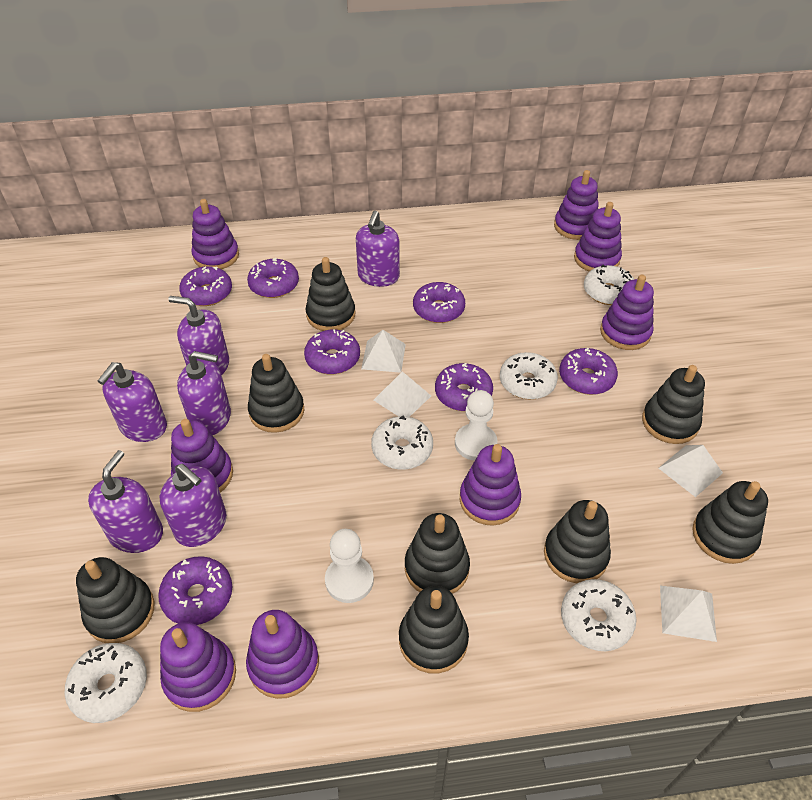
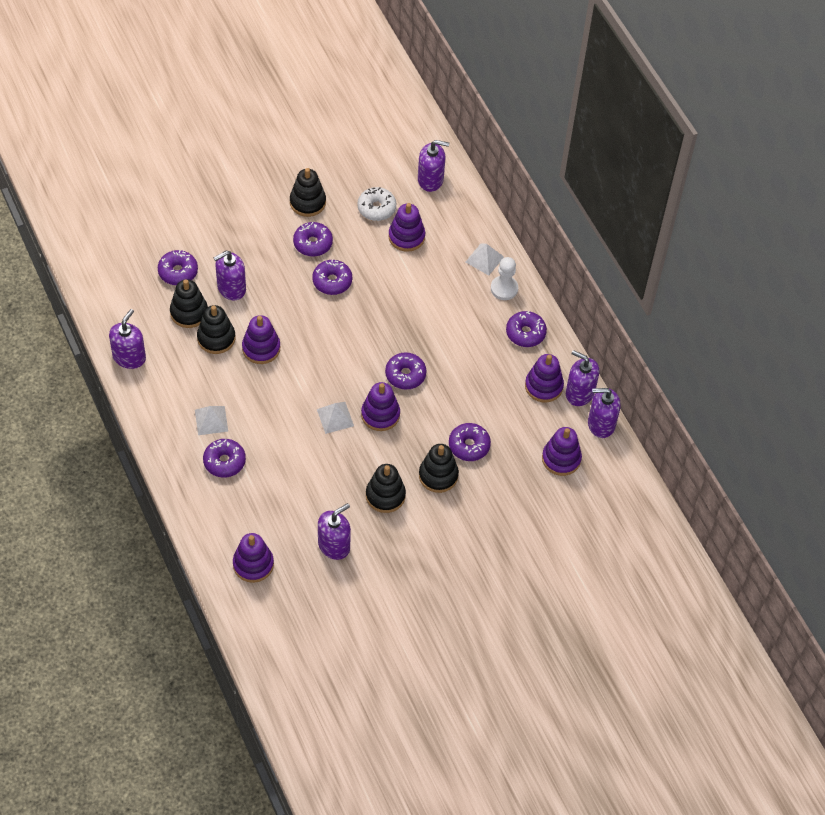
black stacking toy: [76,557,155,643] [248,354,304,433] [306,257,355,331] [399,586,469,673] [405,513,470,594] [544,500,611,583] [642,365,705,444] [692,481,768,564] = 8 -> [170,279,208,328] [197,305,235,354] [290,168,326,217] [366,464,406,513] [419,444,459,493] = 5
purple stacking toy: [160,622,236,712] [171,419,233,492] [191,199,239,269] [246,610,319,699] [460,444,521,526] [554,170,599,240] [574,202,622,272] [600,275,654,350] = 8 -> [233,533,274,583] [242,315,280,364] [361,382,400,431] [389,203,425,252] [525,354,564,402] [542,427,582,476] = 6
white donut: [65,643,147,723] [371,415,433,470] [500,352,558,400] [561,579,636,651] [584,265,634,305] = 5 -> [358,187,396,221] = 1
white pawn: [325,529,374,603] [455,390,497,461] = 2 -> [491,257,518,300] = 1
white pyramid: [361,330,406,373] [374,372,431,417] [659,445,723,497] [660,586,717,642] = 4 -> [195,406,228,435] [317,402,354,434] [466,243,504,276] = 3

